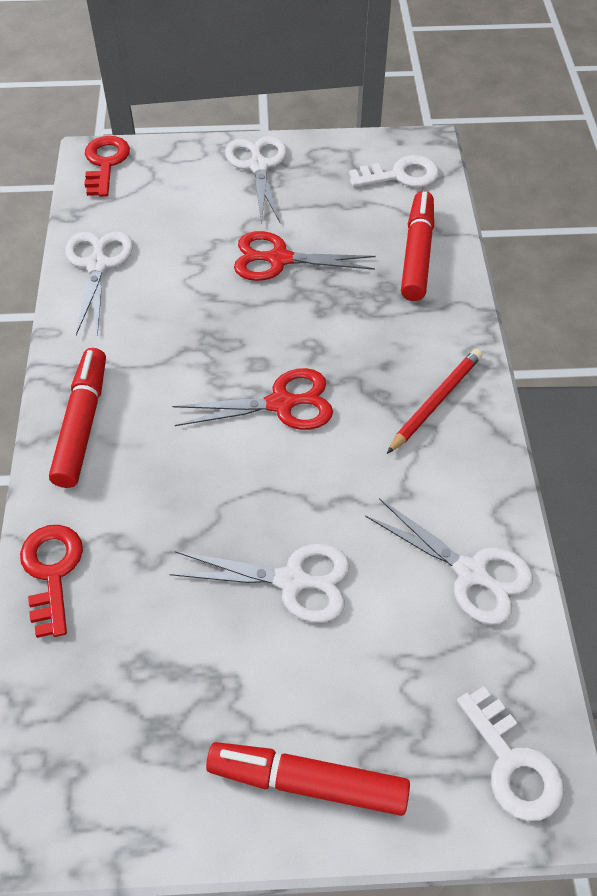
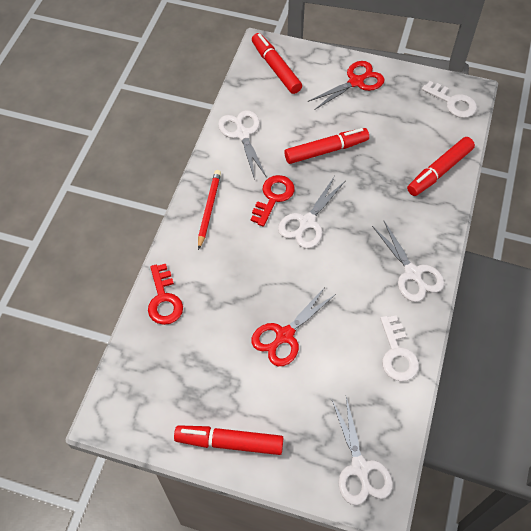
red marker: [49,348,106,488] [206,742,410,816] [401,191,434,301] = 3 -> [174,425,283,455] [252,33,302,94] [284,128,369,164] [407,137,475,196] = 4

